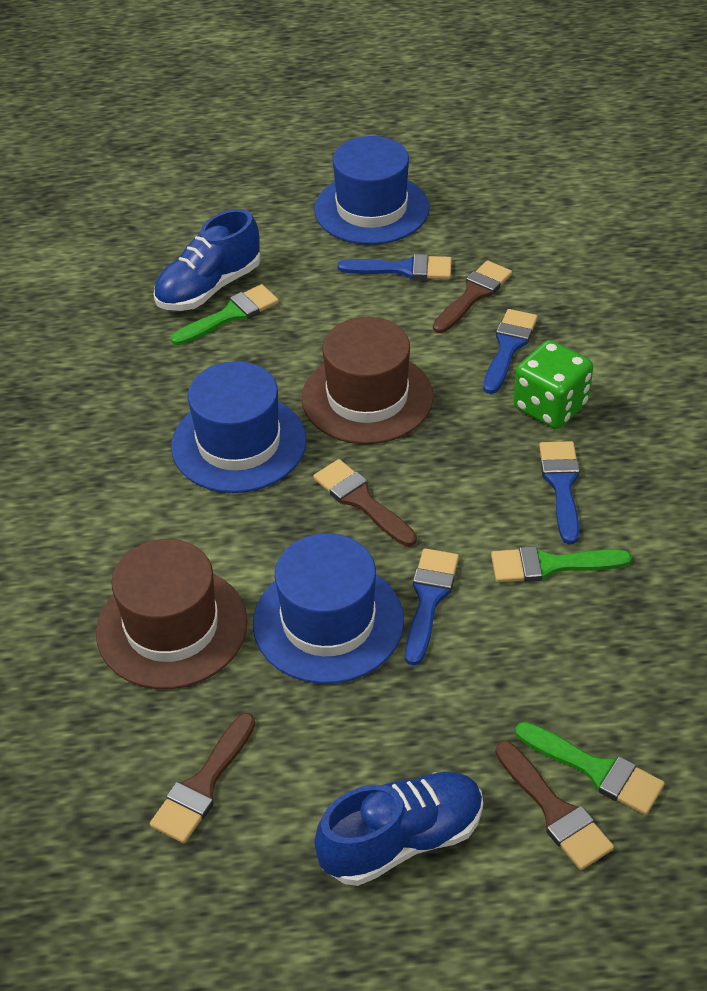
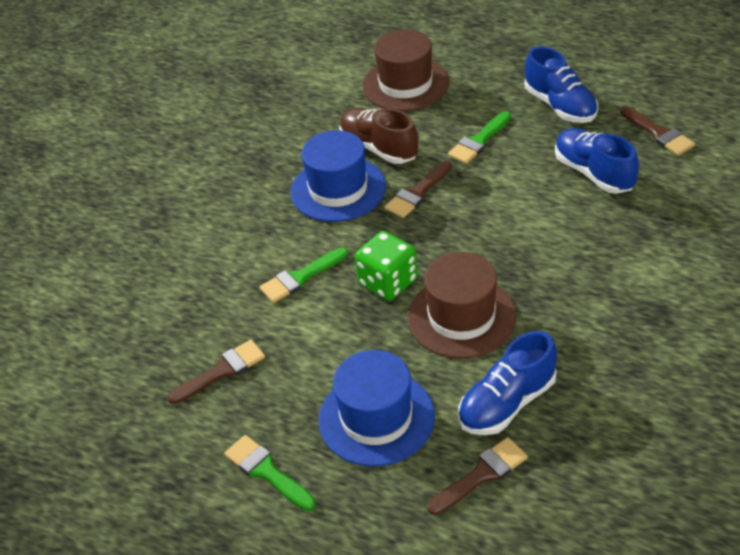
blue brush: [338,254,452,280] [405,548,459,666] [483,309,538,394] [539,441,580,544] = 4 -> none = 0
blue hat: [171,361,307,493] [253,533,404,684] [314,136,429,245] = 3 -> [291,130,386,222] [318,350,435,467] = 2
blue shoe: [153,209,261,311] [314,772,483,886] = 2 -> [458,331,557,435] [525,46,598,123] [555,128,639,194] = 3
brown shoe: none = 0 -> [339,108,418,164] = 1

